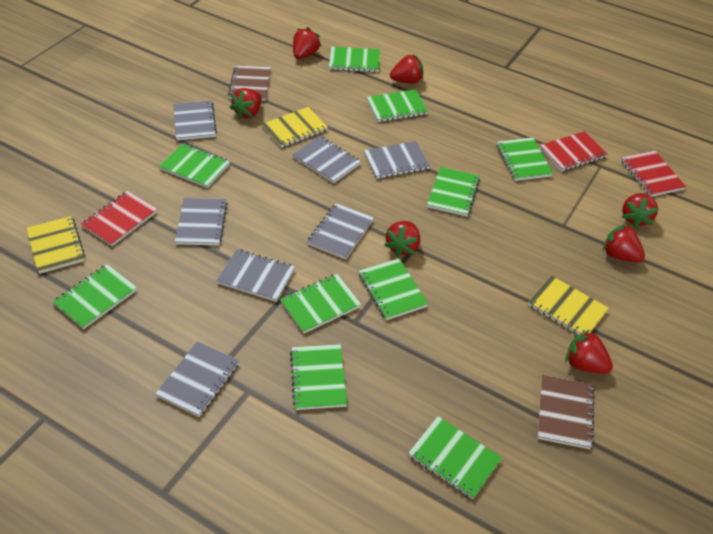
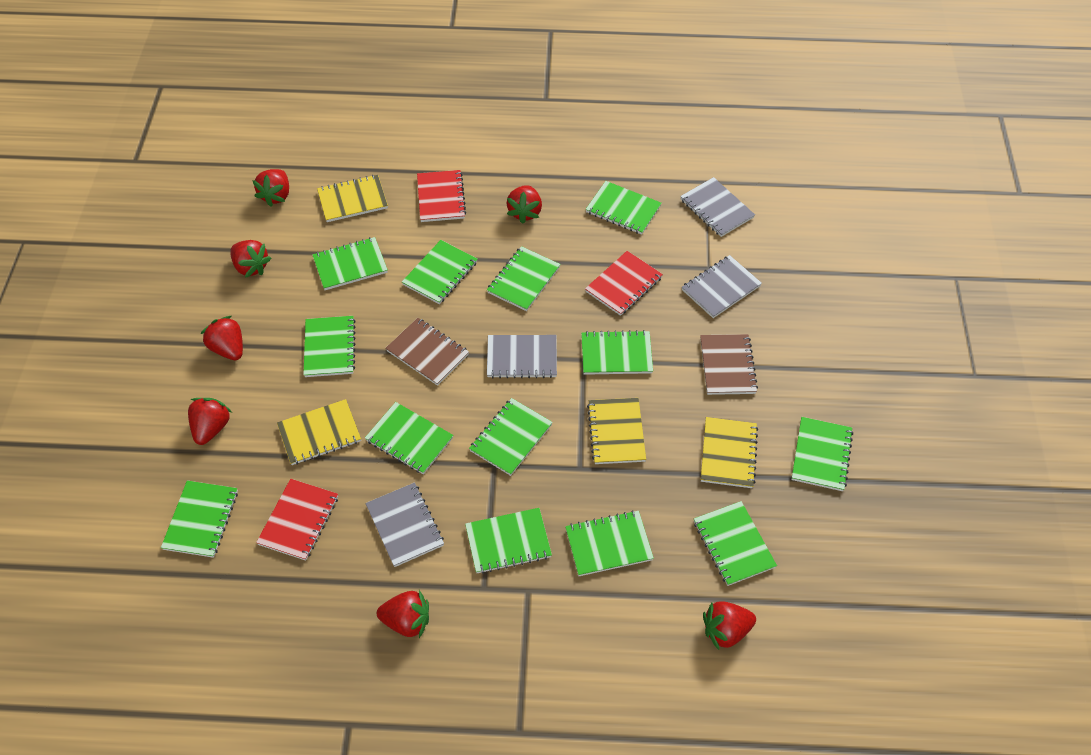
green notebook: [53,264,137,329] [159,143,230,188] [280,274,361,334] [290,344,347,410] [329,46,380,72] [359,258,428,320] [367,89,428,122] [408,416,502,499] [427,167,480,216] [497,137,553,181] = 10 -> [161,481,238,558] [303,316,356,377] [312,237,388,290] [365,402,453,474] [402,240,478,304] [465,508,552,574] [469,398,553,476] [487,246,560,311] [565,510,654,576] [581,330,653,375] [586,181,661,235] [694,501,777,586] [791,417,853,491] = 13
grey notebook: [155,341,239,417] [173,100,217,141] [175,198,228,246] [216,249,295,302] [292,136,361,183] [307,203,374,260] [364,141,430,179] = 7 -> [365,483,444,567] [487,335,557,378] [680,177,755,237] [682,255,762,318] = 4
yellow notebook: [27,216,85,274] [262,107,328,148] [528,275,609,335] = 3 -> [277,399,361,465] [317,175,388,222] [587,398,646,464] [701,417,758,488] = 4

